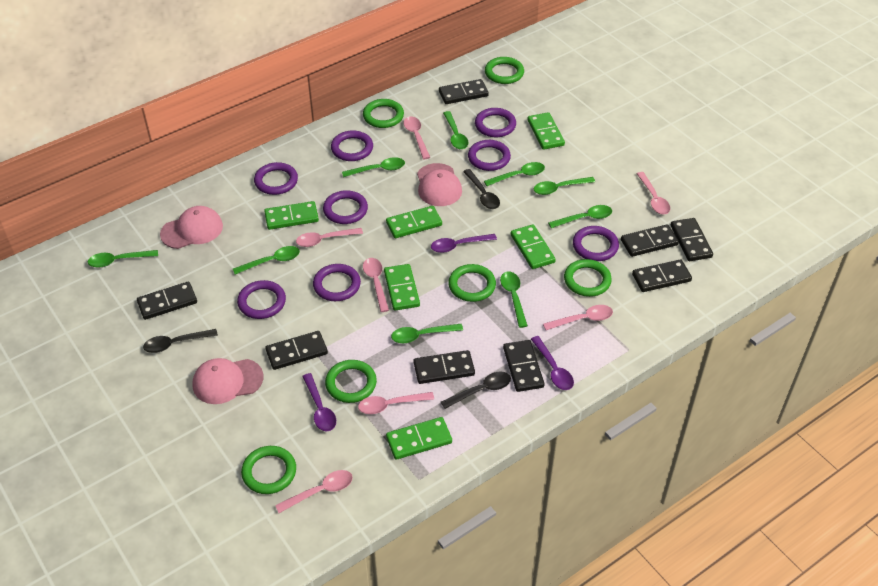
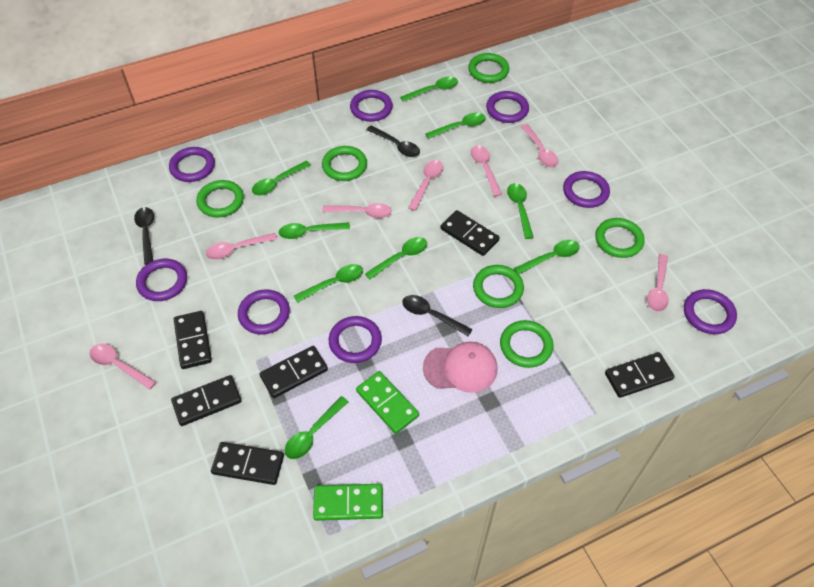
black domino: [137,282,197,320] [266,331,328,370] [414,350,475,384] [439,79,489,104] [503,340,545,392] [621,224,679,257] [632,259,692,292] [671,218,713,261] = 8 -> [171,375,242,426] [174,311,212,369] [211,442,284,485] [260,346,328,398] [441,210,499,256] [605,352,675,398] = 6
green domino: [264,201,319,230] [384,264,420,311] [386,206,442,238] [386,417,452,460] [511,224,556,269] [527,112,565,150] = 6 -> [313,484,383,521] [356,371,419,434] = 2
pink cap: [160,206,223,249] [193,358,263,404] [417,163,462,206] = 3 -> [423,342,497,393] = 1
purple spoon: [302,373,336,431] [431,234,497,253] [531,336,574,390] = 3 -> none = 0

